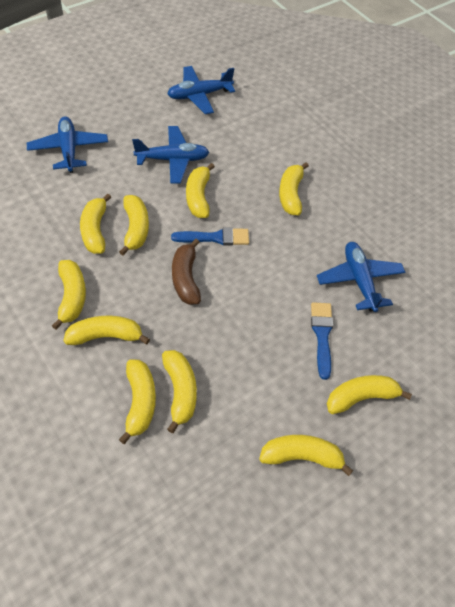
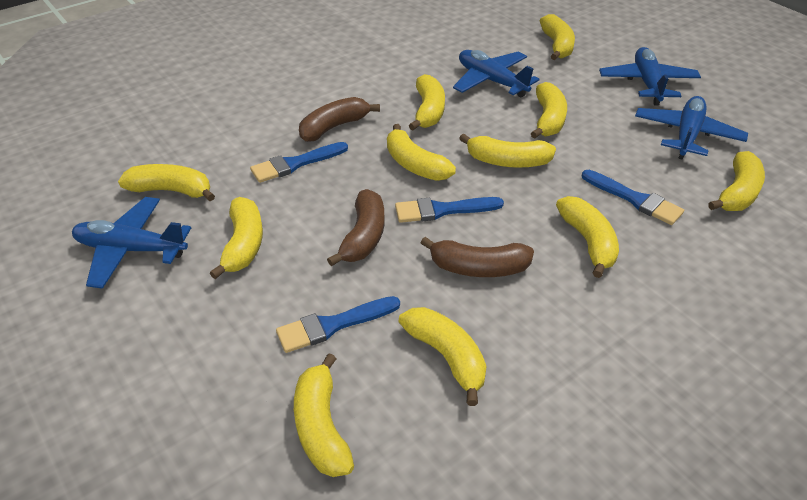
blue brush: [171,227,249,245] [311,302,333,380] = 2 -> [250,142,348,183] [276,296,400,353] [395,197,504,223] [582,170,684,225] = 4
brown banana: [172,239,201,305] = 1 -> [299,97,380,142] [327,189,384,267] [421,237,534,277] = 3
yellow banana: [52,260,86,330] [63,316,150,345] [80,194,111,254] [119,195,149,255] [119,359,156,444] [162,350,197,433] [186,163,215,218] [259,435,353,476] [279,162,309,215] [327,375,412,414] = 10 -> [118,164,215,201] [210,197,263,279] [294,353,354,477] [387,124,456,181] [399,307,487,406] [409,74,445,130] [459,134,556,168] [531,82,567,139] [540,14,575,60] [556,196,619,278] [708,151,765,211] = 11

